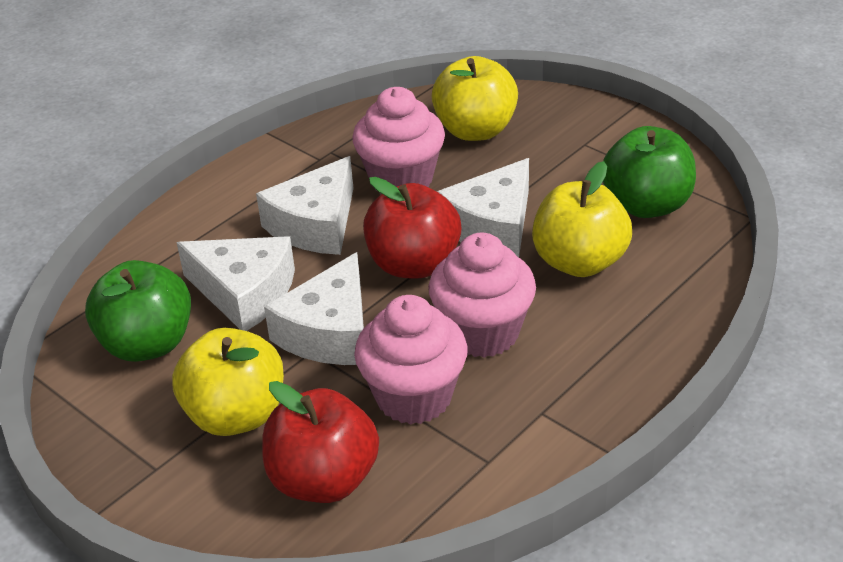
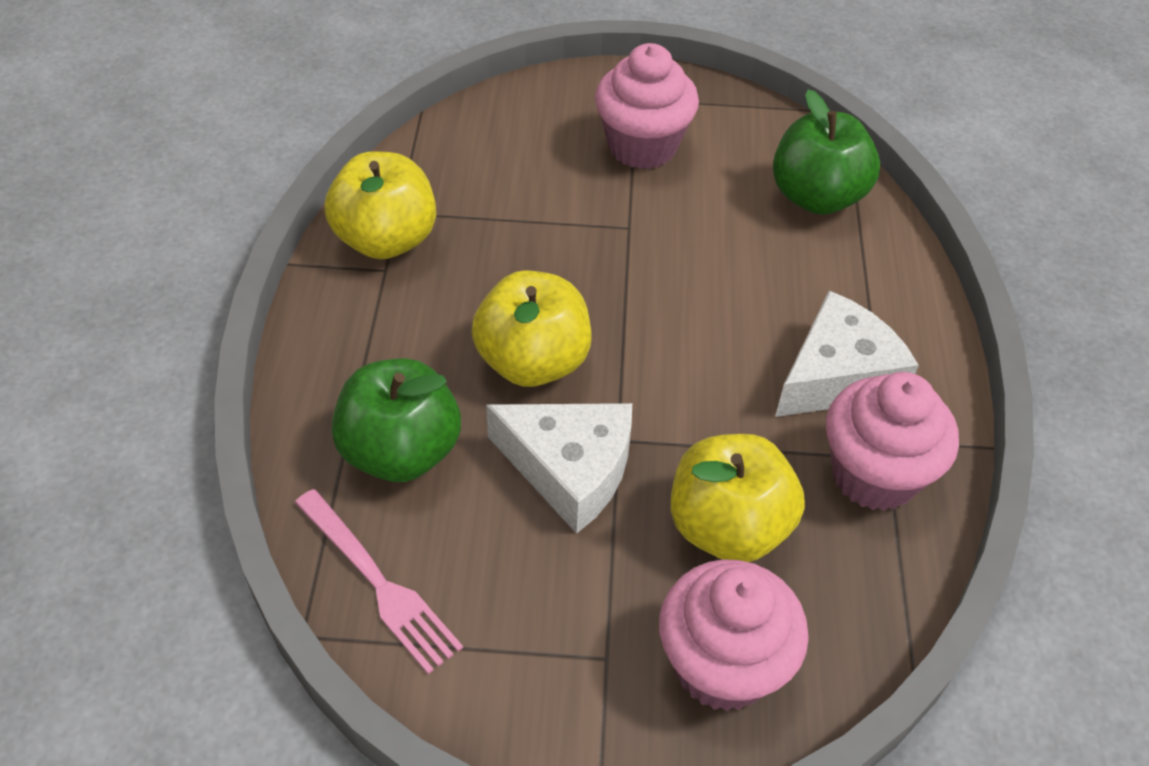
pink fork: none = 0 -> [295,489,463,674] = 1
red apple: [262,381,379,503] [363,177,461,279] = 2 -> none = 0
white cheese: [177,236,295,331] [256,156,354,255] [264,252,364,365] [437,158,529,257] = 4 -> [486,403,632,534] [775,291,919,417] = 2

